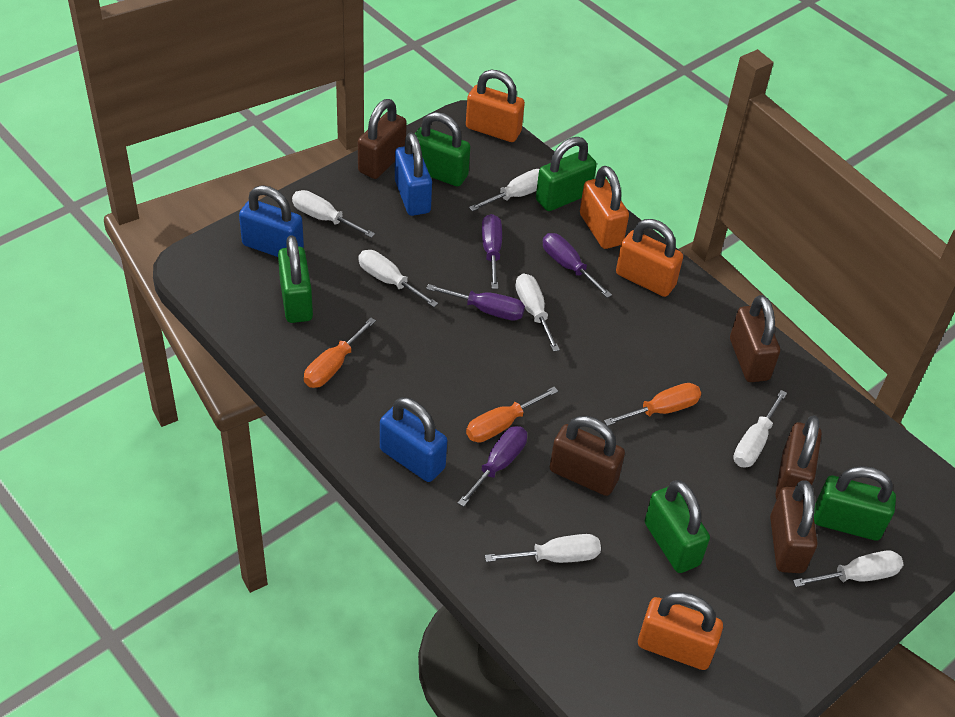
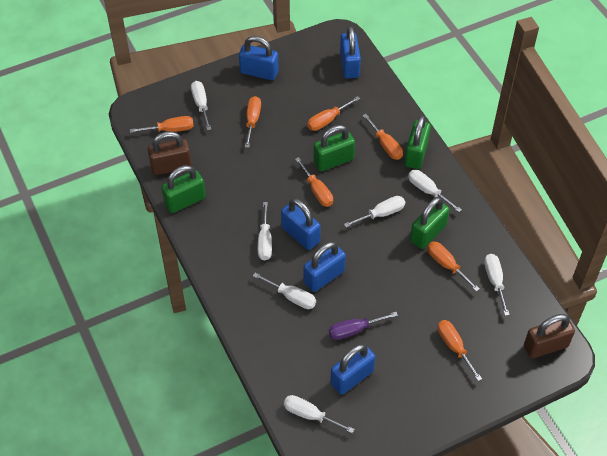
blue padlock: [239,185,304,257] [380,397,447,482] [395,133,432,216] = 3 -> [239,36,279,80] [281,198,321,250] [304,241,346,292] [330,344,375,395] [340,26,361,79] = 5
brown padlock: [358,99,407,179] [550,416,625,496] [730,295,780,382] [770,480,817,573] [775,415,822,499] = 5 -> [148,131,192,175] [524,314,575,358] = 2
green padlock: [278,235,313,323] [415,112,470,187] [536,137,597,211] [645,480,710,573] [814,466,896,540] = 5 -> [161,165,206,213] [314,125,355,171] [404,115,431,169] [410,197,450,249] = 4
orange padlock: [466,70,525,142] [580,166,629,249] [616,219,683,297] [638,592,723,670] = 4 -> none = 0
orange screwdriver: [304,318,376,388] [466,387,558,442] [604,383,701,426] = 3 -> [130,116,194,133] [245,96,261,148] [295,157,333,207] [307,96,360,131] [362,114,403,160] [427,241,480,292] [438,320,482,381] = 7
purple screwdriver: [426,284,525,321] [458,426,527,507] [482,214,502,289] [543,233,612,298] = 4 -> [329,312,398,340] = 1

